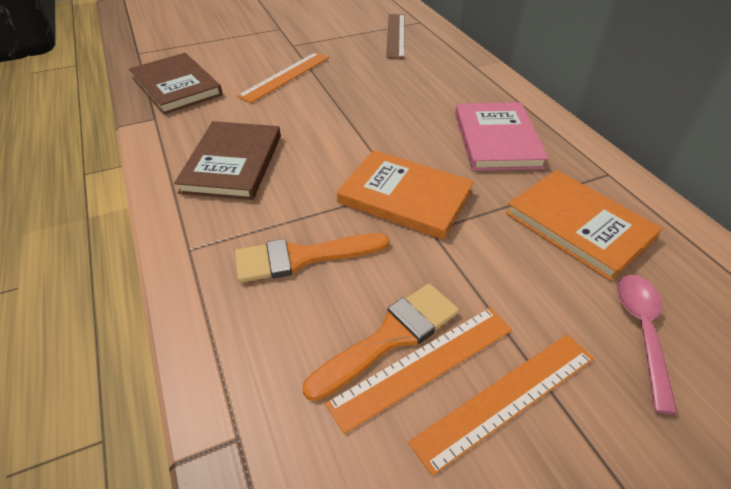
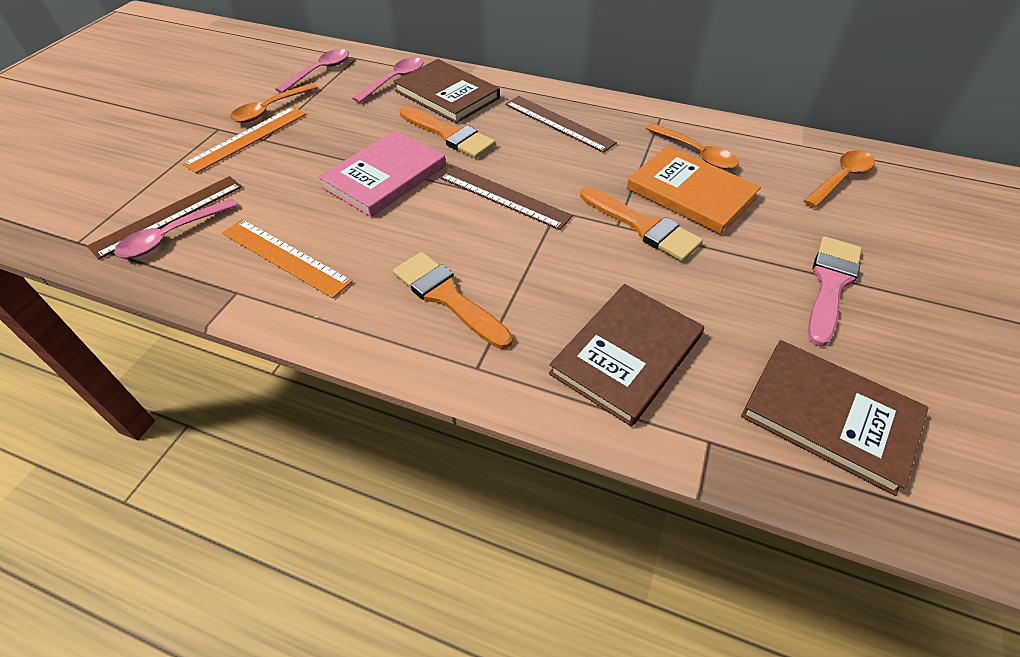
brown book: [129,53,223,115] [174,121,281,200] = 2 -> [393,59,500,123] [549,284,704,427] [741,340,929,496] = 3
brown ruler: [386,14,405,59] = 1 -> [87,176,242,259] [439,165,573,230] [505,96,617,153] = 3
orange book: [337,150,474,240] [506,170,662,281] = 2 -> [627,146,761,235] = 1
orange brush: [235,233,389,283] [302,283,459,401] = 2 -> [393,252,513,349] [399,106,495,158] [580,187,703,261] = 3
orange ruler: [237,52,329,103] [325,308,512,434] [408,334,594,476] = 3 -> [183,107,306,173] [222,219,353,298] = 2
orange spoon: none = 0 -> [230,83,318,123] [646,123,739,169] [804,150,875,208] = 3
pink brush: none = 0 -> [808,236,862,347] = 1
pink spoon: [617,275,678,414] = 1 -> [114,198,238,258] [275,49,349,93] [352,57,423,103] = 3

